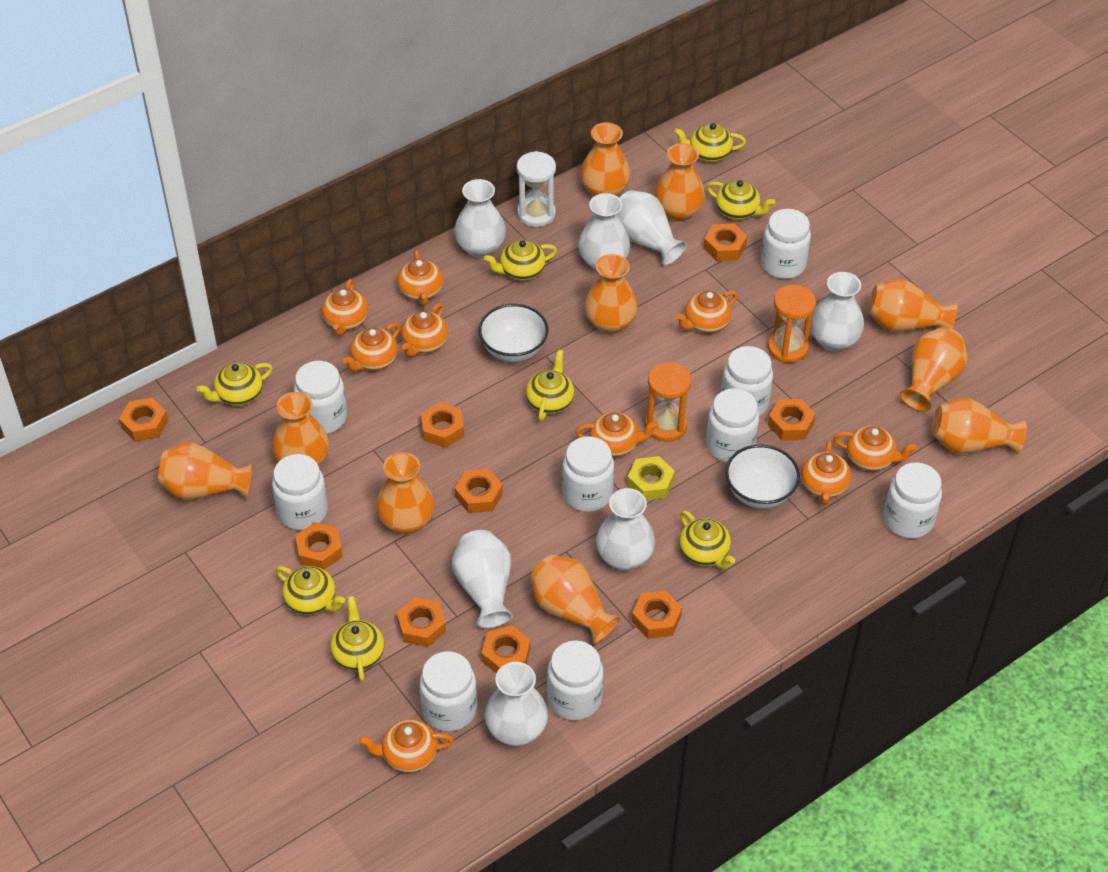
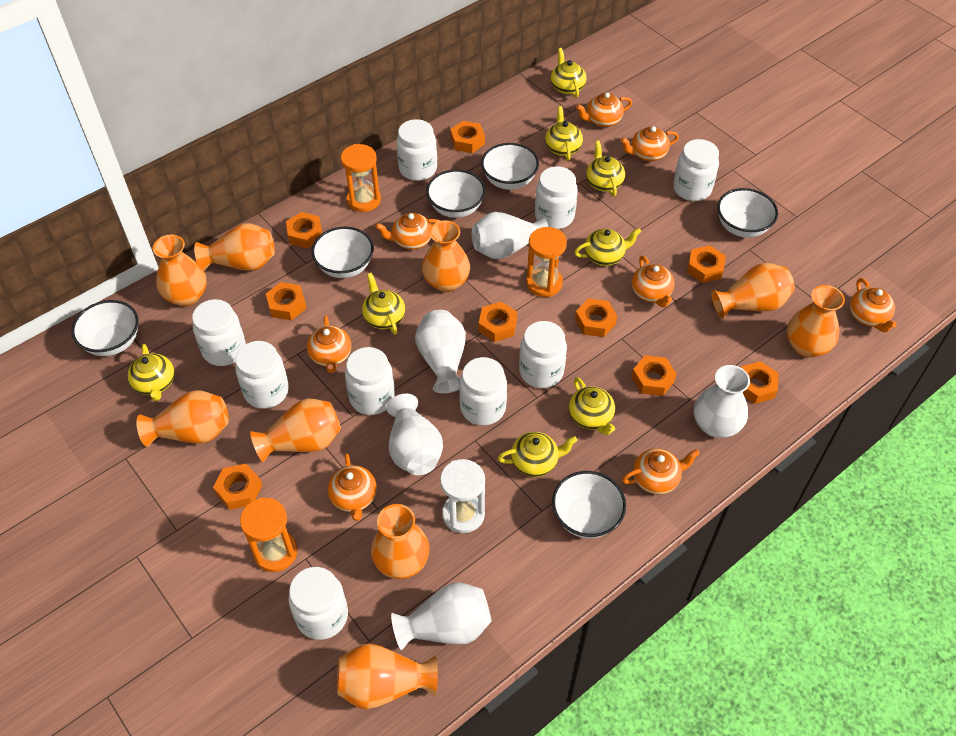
orange hourglass: [645,362,691,442] [768,285,816,363] = 2 -> [240,497,297,572] [341,144,381,212] [526,227,567,297] = 3
orange teapot: [322,279,368,336] [343,323,400,371] [359,719,454,773] [397,250,443,306] [401,303,448,357] [575,412,659,457] [676,291,738,333] [801,441,851,505] [833,426,917,471] = 9 -> [307,316,351,373] [328,453,377,521] [375,213,440,250] [576,92,632,127] [620,126,679,161] [622,449,700,495] [632,256,675,308] [850,278,897,332] = 8
orange vase: [158,443,253,500] [272,392,329,466] [376,452,435,534] [530,555,620,644] [580,122,631,196] [584,254,638,334] [654,143,705,222] [868,279,957,332] [900,327,967,412] [932,398,1027,454] = 10 -> [136,390,229,447] [153,235,206,307] [194,223,275,271] [250,398,341,462] [337,643,438,709] [371,504,430,579] [422,220,470,292] [711,263,795,319] [787,285,845,357] = 9
white bowl: [479,304,548,362] [725,444,800,509] = 2 -> [71,300,139,356] [312,227,374,278] [426,170,485,218] [481,143,539,190] [552,471,626,539] [717,188,778,238] = 6
white vase: [452,530,513,628] [454,179,506,258] [485,662,548,746] [578,193,630,271] [596,488,655,571] [616,190,687,265] [810,272,864,352] = 7 -> [386,394,443,475] [391,582,492,650] [415,310,466,393] [472,212,548,259] [694,365,750,438] = 5
yellow nut: [627,456,675,500] = 1 -> none = 0

